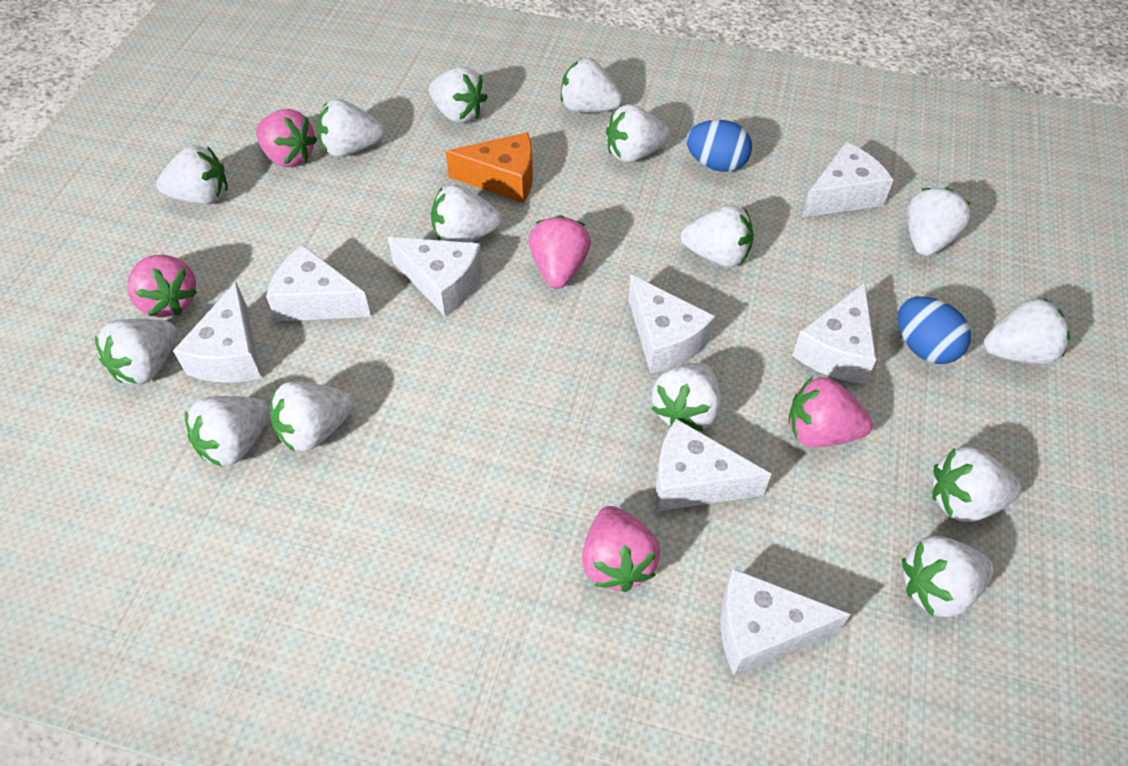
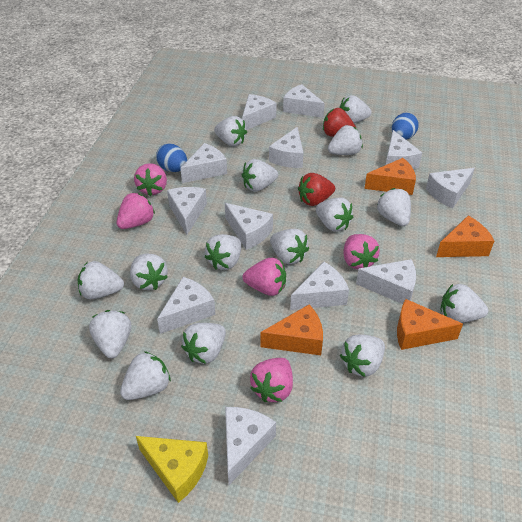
orange cheese: [446,132,533,203] = 1 -> [260,305,323,355] [364,158,416,195] [397,299,463,350] [436,216,494,257] = 4
red strawberry: none = 0 -> [298,173,335,206] [323,108,356,137] = 2
white cheese: [173,282,262,383] [266,245,371,321] [388,237,483,317] [628,274,715,374] [656,419,771,511] [720,569,851,676] [792,282,876,383] [802,142,893,217] = 8 -> [157,277,215,334] [167,187,207,235] [180,143,227,183] [225,203,273,250] [225,407,276,485] [242,94,277,130] [269,127,303,168] [283,84,325,118] [290,262,349,310] [356,259,416,304] [386,130,422,169] [426,168,475,208] = 12
yellow cheese: none = 0 -> [136,436,208,503] = 1

